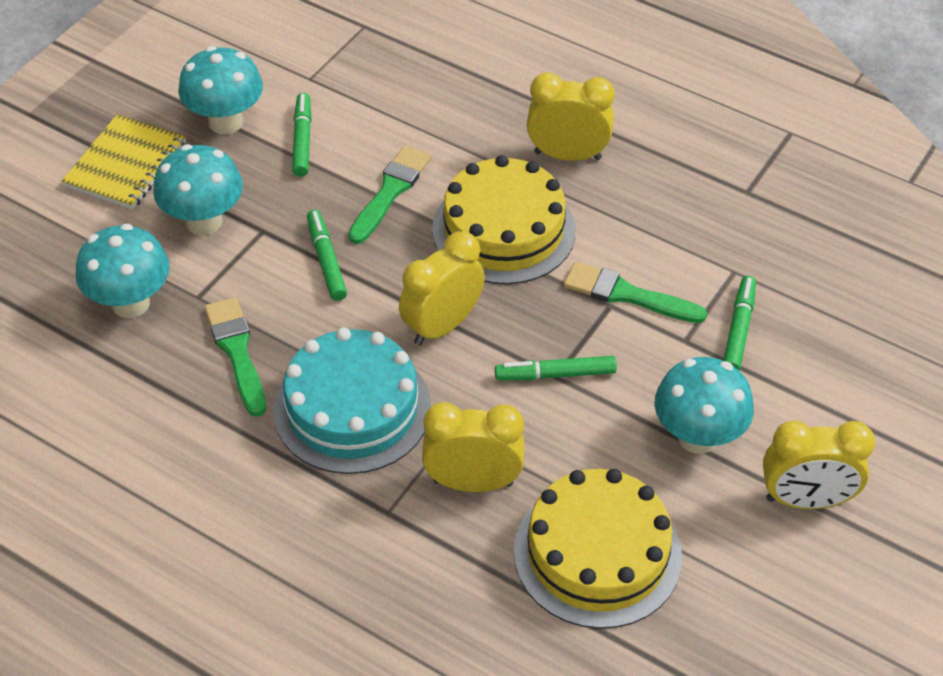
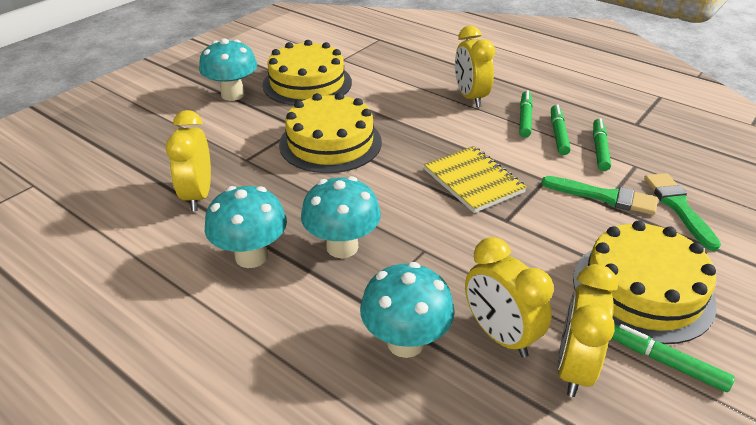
green brush: [205,297,266,417] [348,145,431,244] [564,262,707,323] = 3 -> [541,176,658,215] [644,173,721,251] = 2
turquoise cake: [274,328,431,474] = 1 -> none = 0
yellow cake: [432,155,576,285] [514,469,682,629] = 2 -> [262,40,352,106] [279,92,382,173] [573,221,717,344] = 3

